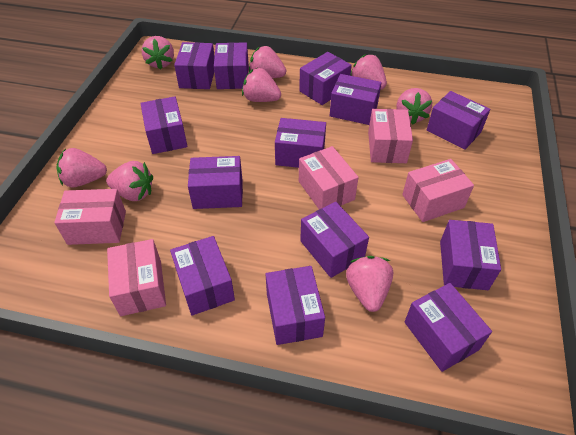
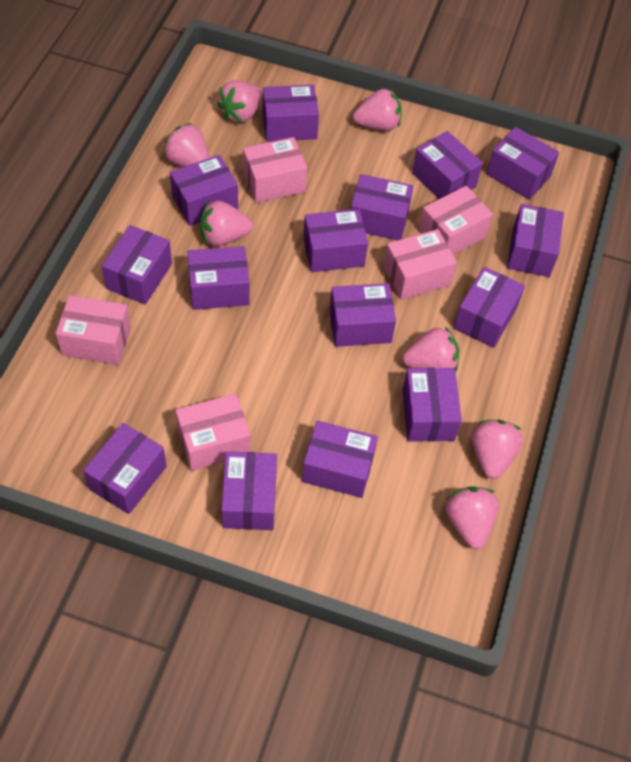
pink strawberry: [56,148,107,187] [106,161,153,201] [141,36,174,70] [242,68,281,102] [249,46,286,78] [346,256,393,312] [350,54,387,90] [396,88,432,125] = 8 -> [163,123,210,167] [200,200,253,246] [217,81,262,123] [353,88,402,131] [402,326,459,371] [446,486,499,549] [472,420,523,479] = 7
purple box: [140,96,187,154] [170,236,235,316] [174,42,215,89] [188,156,243,209] [214,42,249,89] [265,266,325,345] [275,118,326,168] [299,52,352,105] [300,202,369,278] [330,74,382,125] [405,283,492,372] [427,91,490,150] [440,220,501,290] = 13 -> [83,423,167,514] [102,225,172,305] [170,155,238,226] [187,246,250,310] [221,451,277,530] [262,85,319,142] [302,421,378,498] [303,209,368,272] [329,283,396,347] [351,174,413,240] [402,368,462,442] [412,131,483,199] [454,267,525,348] [486,127,559,200] [507,204,564,277] = 15

